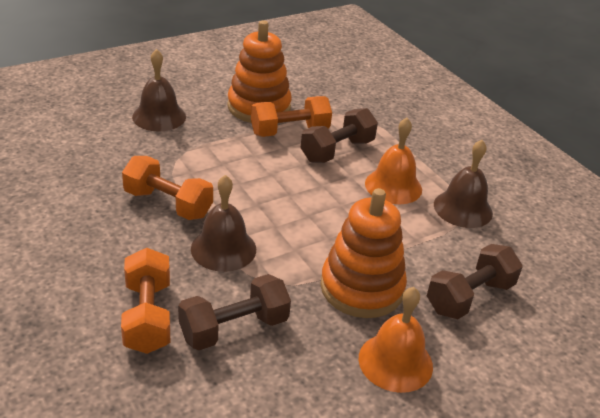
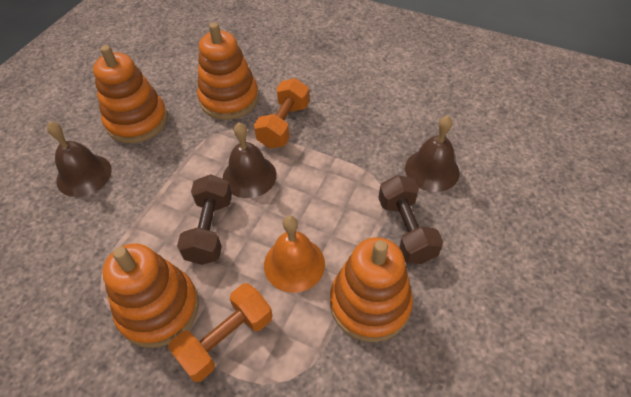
brown dumbbell: [178,274,291,350] [301,108,378,163] [427,244,523,319] = 3 -> [177,174,232,265] [378,175,443,264] = 2
orange bell: [359,287,433,393] [365,118,422,204] = 2 -> [264,216,325,293] = 1
orange dumbbell: [121,248,170,354] [122,156,213,220] [251,96,332,137] = 3 -> [168,283,273,382] [254,78,309,148] = 2
orange stacking toy: [227,20,292,123] [320,188,407,318] = 2 -> [93,45,168,143] [102,243,199,348] [197,22,259,120] [330,237,413,342] = 4

